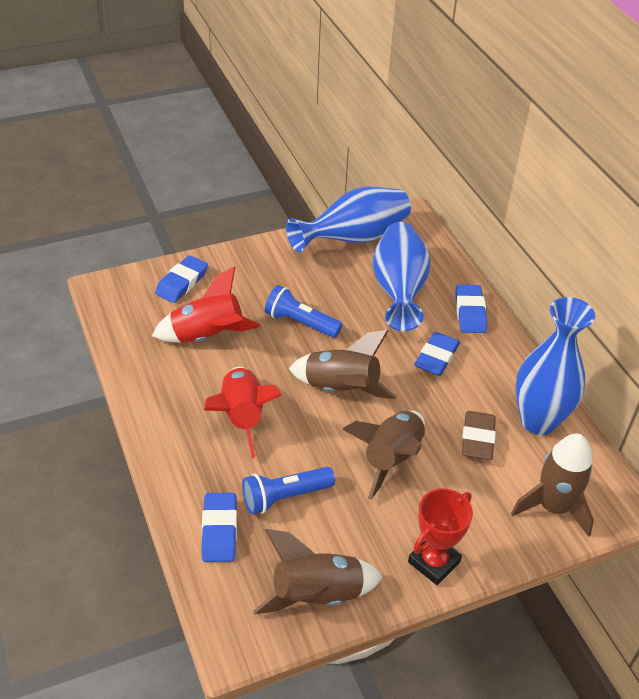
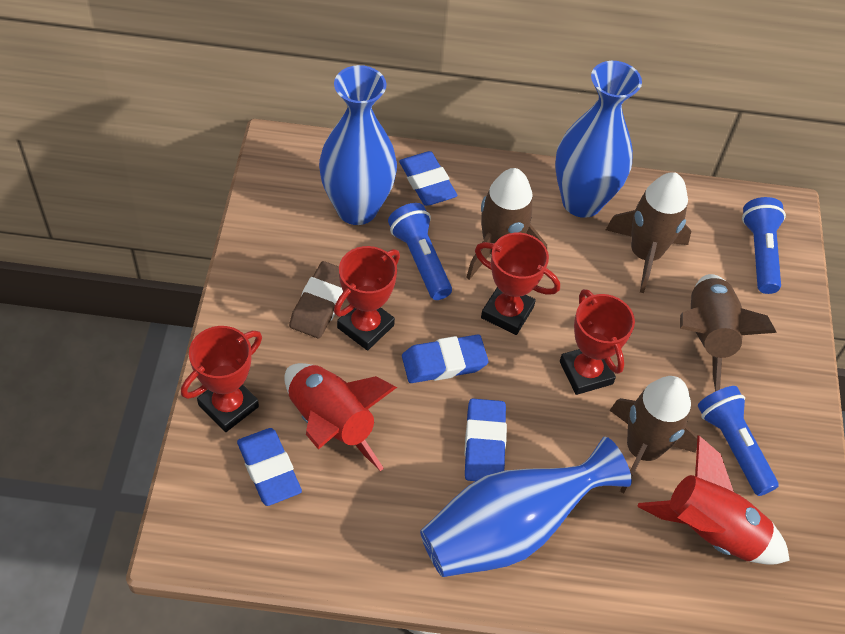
blue flashlight: [242,467,335,515] [265,285,342,338] = 2 -> [388,203,452,300] [698,386,779,496] [742,197,786,294] = 3
red trophy: [408,488,473,585] = 1 -> [181,326,262,432] [334,246,400,351] [475,233,560,335] [560,289,635,395] = 4

